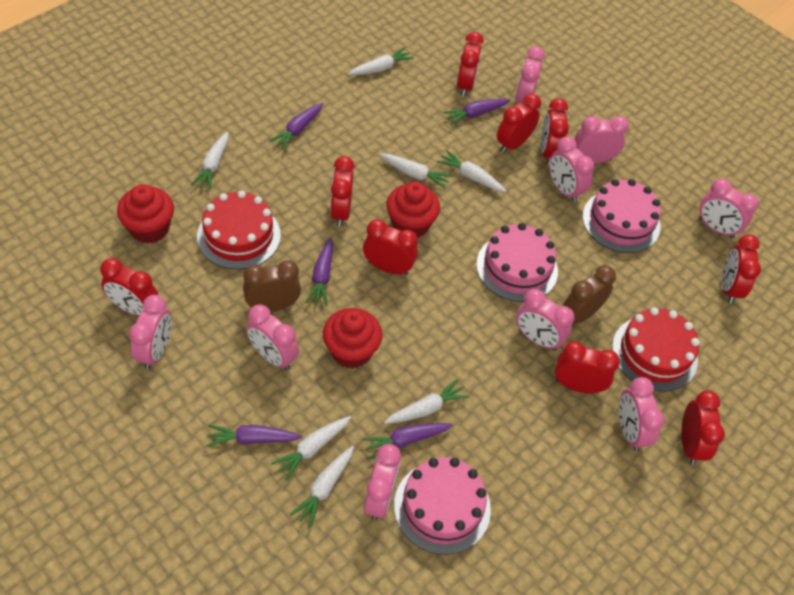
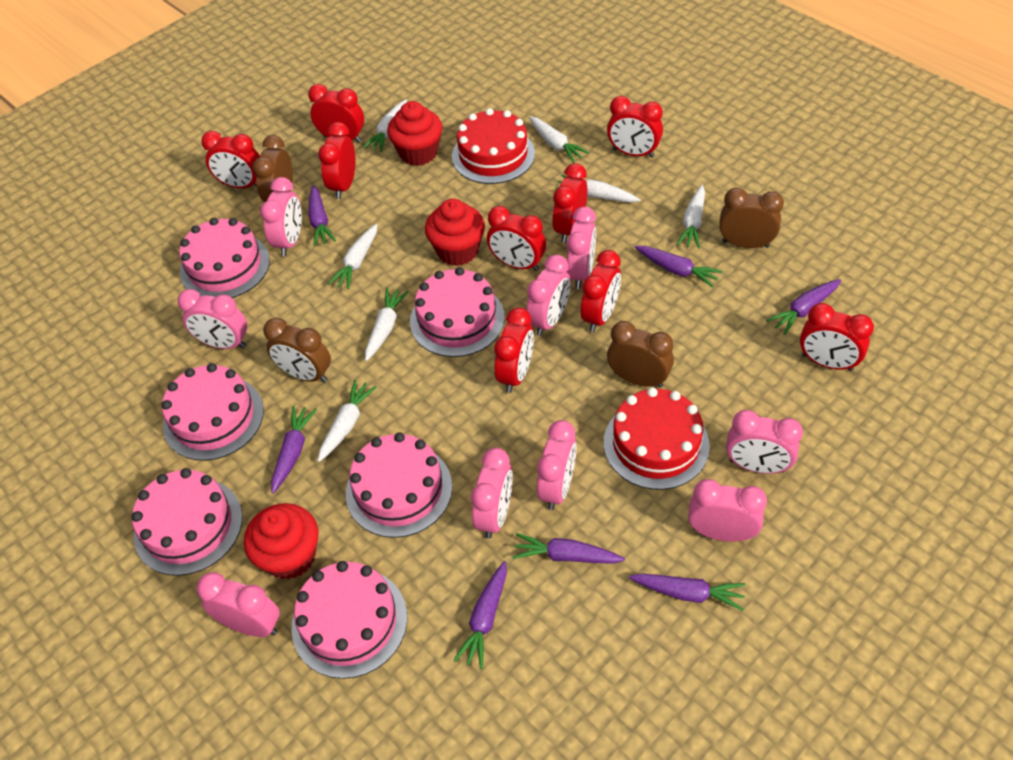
brown clock: [243,260,301,311] [563,265,616,324] = 2 -> [253,135,293,202] [263,318,331,383] [607,321,674,388] [719,188,784,248] = 4
pink cake: [394,457,491,555] [476,223,558,302] [582,179,661,253] = 3 -> [131,468,242,576] [161,363,264,461] [179,218,270,298] [291,561,407,679] [346,432,452,538] [410,267,505,357] = 6
purple carrot: [207,425,302,447] [269,103,323,150] [305,237,333,306] [362,423,453,460] [443,99,510,125] = 5 -> [271,406,317,493] [308,185,336,246] [454,561,507,669] [512,533,625,564] [629,573,746,611] [635,246,723,288] [766,279,841,335] = 7

